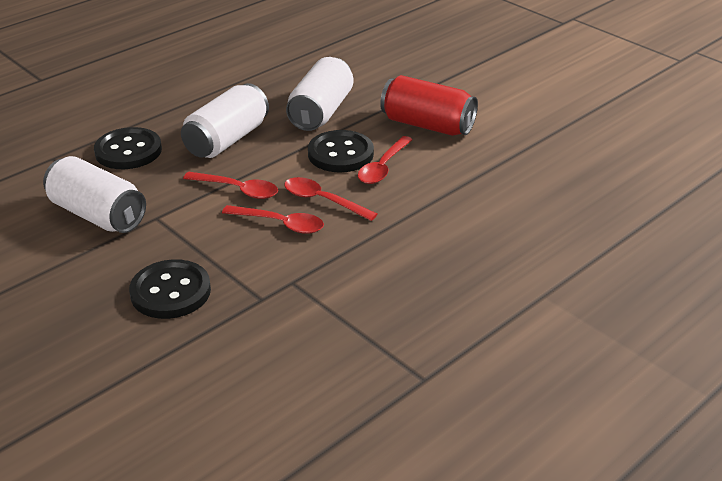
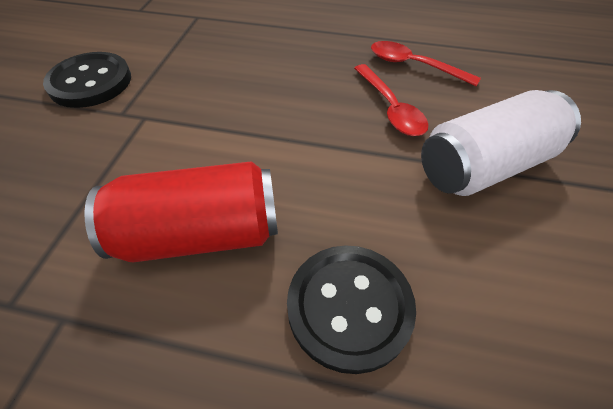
black button: [94,127,162,169] [129,259,211,319] [308,130,374,173] = 3 -> [43,52,131,108] [287,245,416,374] = 2
red spoon: [183,172,278,199] [222,205,324,234] [284,177,377,221] [358,136,413,184] = 4 -> [354,64,428,136] [371,41,481,86] = 2
white can: [43,156,146,233] [181,83,269,158] [286,57,353,131] = 3 -> [421,90,581,196] = 1

